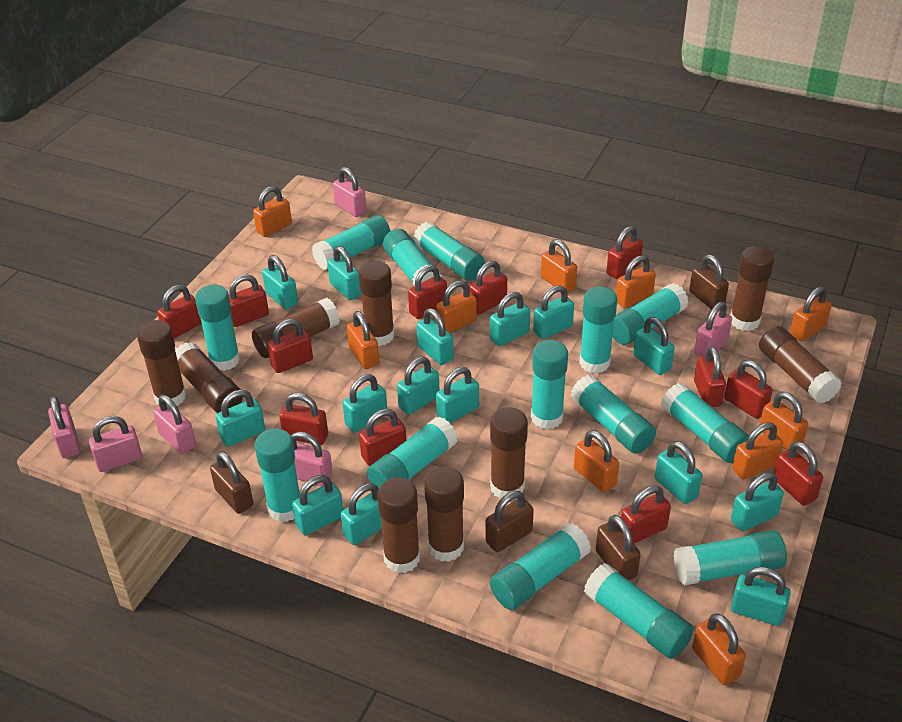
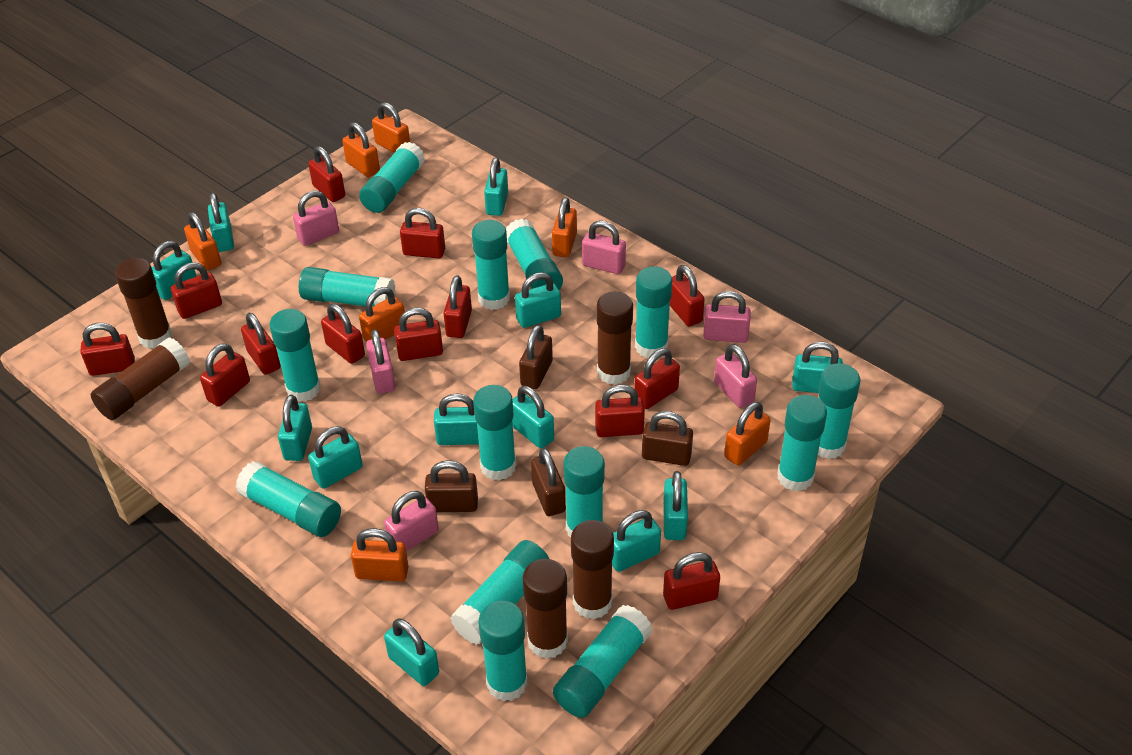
brown glue stick: [137,320,186,406] [175,342,243,413] [252,298,340,358] [358,261,395,346] [377,477,420,573] [424,466,464,562] [490,407,528,500] [730,246,774,331] [759,326,842,404] = 9 -> [91,337,190,420] [115,258,173,349] [523,559,568,659] [571,520,614,619] [596,292,633,385] = 5
orange padlock: [253,186,292,237] [347,311,379,369] [436,280,477,333] [541,239,577,293] [574,430,619,492] [616,255,656,308] [692,613,746,685] [732,422,783,480] [759,392,808,450] [790,286,832,342] = 10 -> [184,212,221,271] [342,122,380,177] [351,528,409,582] [359,287,405,342] [372,102,410,153] [552,197,577,257] [724,402,771,466] = 7
red padlock: [158,285,202,339] [229,274,269,327] [267,319,313,373] [279,393,328,445] [359,409,406,466] [408,265,447,319] [469,261,507,314] [607,226,643,279] [621,485,671,544] [694,346,726,407] [724,360,773,419] [774,441,823,506] = 12 -> [80,323,135,376] [171,262,222,319] [200,343,250,407] [241,313,280,375] [308,146,345,202] [321,304,365,364] [394,308,443,361] [400,208,445,258] [444,275,472,338] [595,385,645,437] [634,348,680,409] [663,552,720,610] [670,265,705,326] = 13
turquoise padlock: [216,390,265,447] [262,255,298,309] [292,475,343,535] [327,246,362,300] [341,483,382,545] [342,374,387,432] [397,357,440,415] [416,308,454,365] [436,367,479,423] [490,292,530,346] [533,285,574,339] [633,317,675,375] [655,441,702,504] [731,472,784,531] [731,567,791,626] = 15 -> [152,241,197,300] [208,193,234,252] [278,395,312,461] [308,427,363,489] [384,618,439,686] [434,393,479,445] [484,157,508,216] [512,386,554,449] [515,272,561,328] [612,510,661,572] [663,471,688,540] [792,342,843,393] = 12

